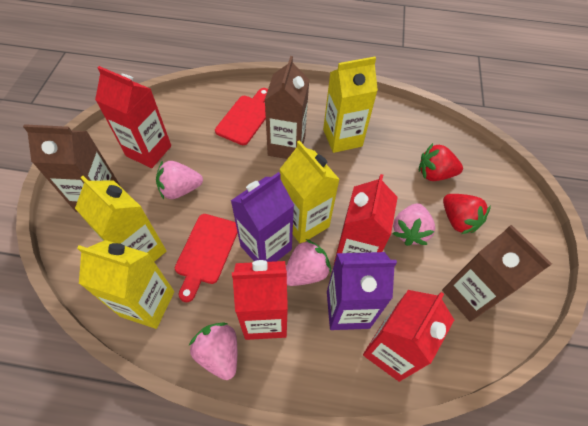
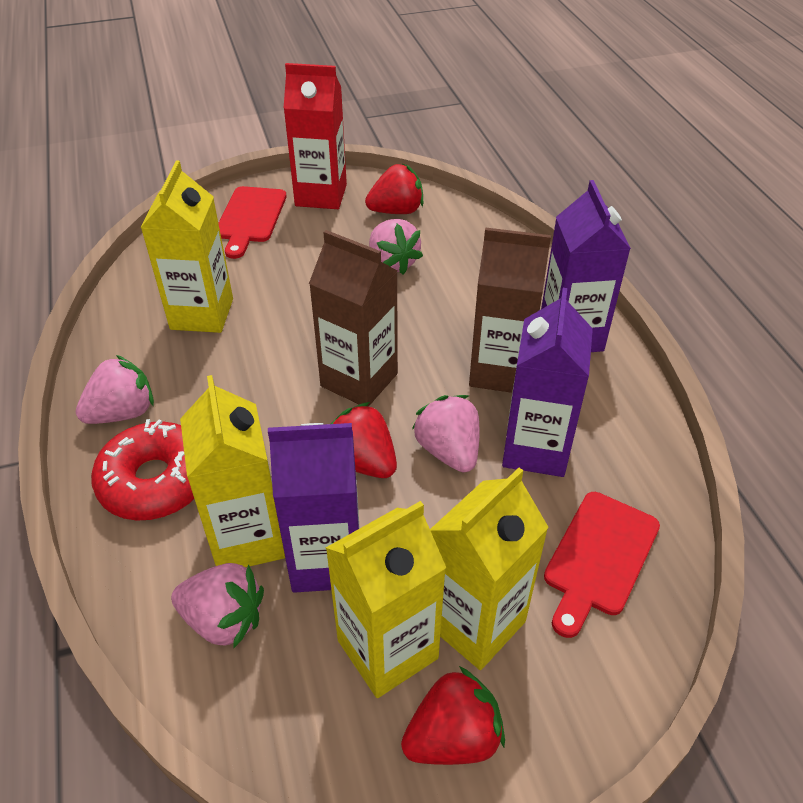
brown carton: [23,124,120,212] [265,56,309,159] [442,225,552,322] = 3 -> [309,230,398,407] [469,227,551,393] = 2
purple carton: [231,172,294,262] [327,252,397,330] = 2 -> [268,423,359,593] [502,288,593,477] [541,180,631,352] = 3
red carton: [95,66,171,168] [232,260,288,340] [334,174,398,263] [363,290,454,382] = 4 -> [284,63,347,209] = 1
red donut: none = 0 -> [91,419,194,521] = 1
red strawberry: [419,143,463,181] [443,194,491,234] = 2 -> [331,402,397,478] [365,164,423,214] [401,666,505,765] = 3

